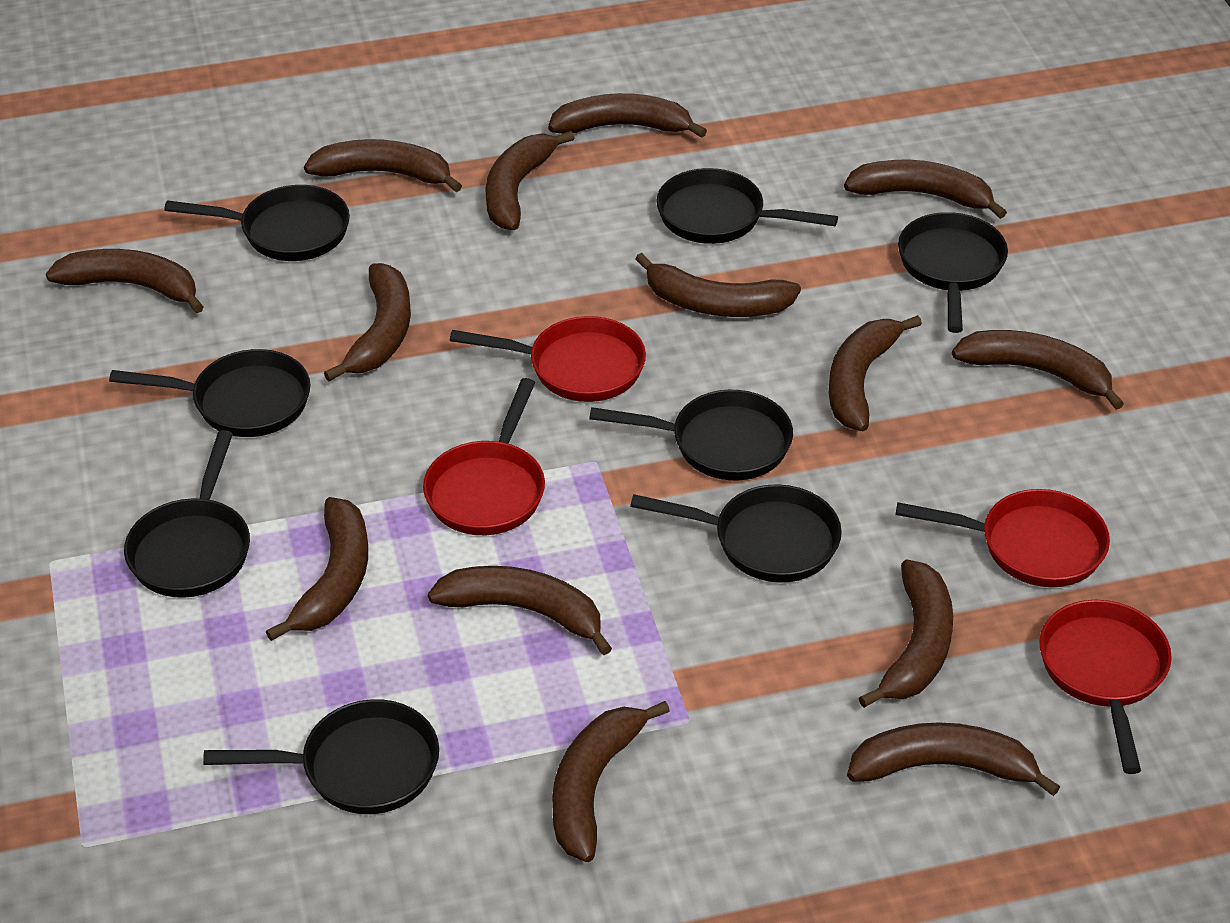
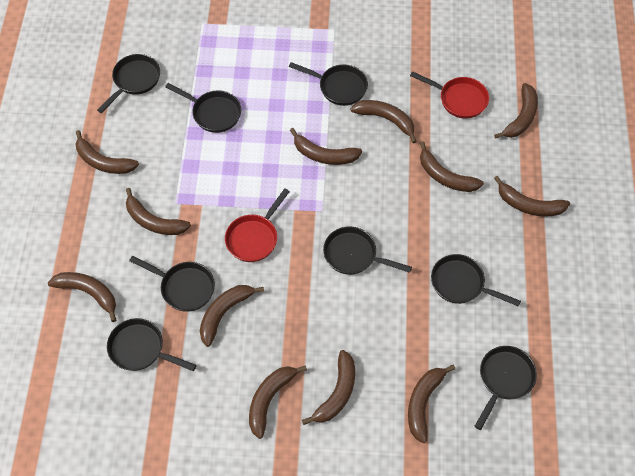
brown banana: [46,249,204,313] [266,497,368,641] [304,139,462,192] [324,263,411,381] [428,566,612,655] [485,131,575,230] [548,93,707,138] [552,701,670,862] [635,253,801,317] [829,315,922,431] [844,160,1007,219] [847,722,1060,796] [859,559,953,708] [952,330,1124,410] = 14 -> [48,272,116,322] [75,130,139,174] [126,188,191,235] [200,285,264,347] [249,365,307,439] [290,128,362,165] [302,350,355,425] [350,100,417,143] [408,364,455,443] [420,141,484,192] [494,83,538,139] [494,176,570,216] = 12
red pan: [423,378,545,535] [450,316,646,402] [896,489,1110,587] [1039,600,1172,774] = 4 -> [225,188,290,262] [410,71,489,119] = 2

